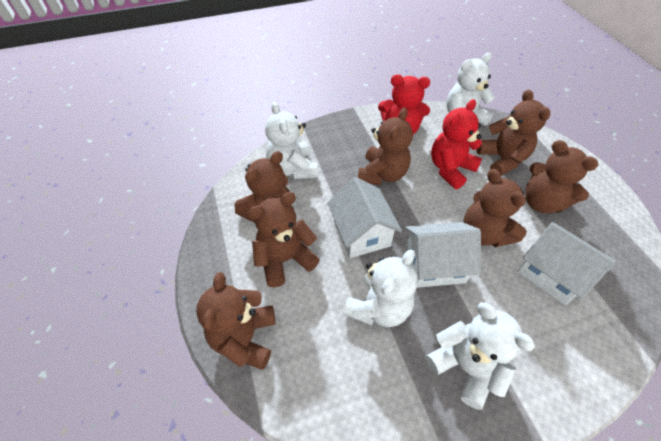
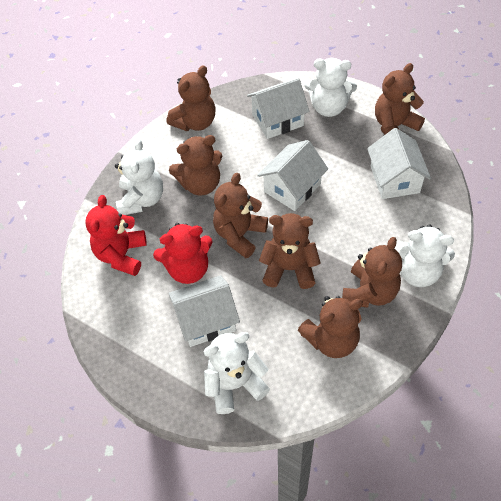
white house: [327,177,402,258] [405,222,481,288] [517,222,616,305] = 3 -> [168,275,240,347] [247,78,309,139] [257,140,328,211] [367,128,431,199] = 4

